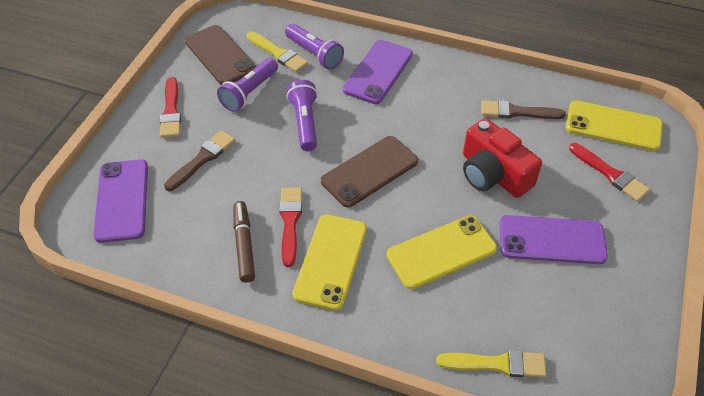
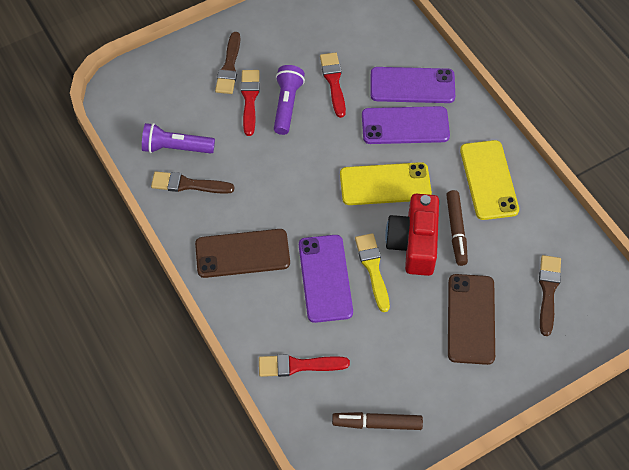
brown brush: [164,130,235,191] [481,100,566,119] = 2 -> [151,171,234,194] [215,32,240,94] [539,255,561,336] = 3
brown marker: [234,201,255,283] = 1 -> [332,412,423,430] [446,190,468,266] = 2
purple flashlight: [217,58,278,112] [285,24,344,70] [287,80,318,151] = 3 -> [142,123,215,153] [274,65,305,135] = 2
yellow brush: [247,31,308,72] [436,350,547,377] = 2 -> [355,233,390,312] = 1
yellow phone: [293,215,367,310] [387,215,497,289] [566,100,663,151] = 3 -> [340,162,432,205] [460,140,519,220] = 2

